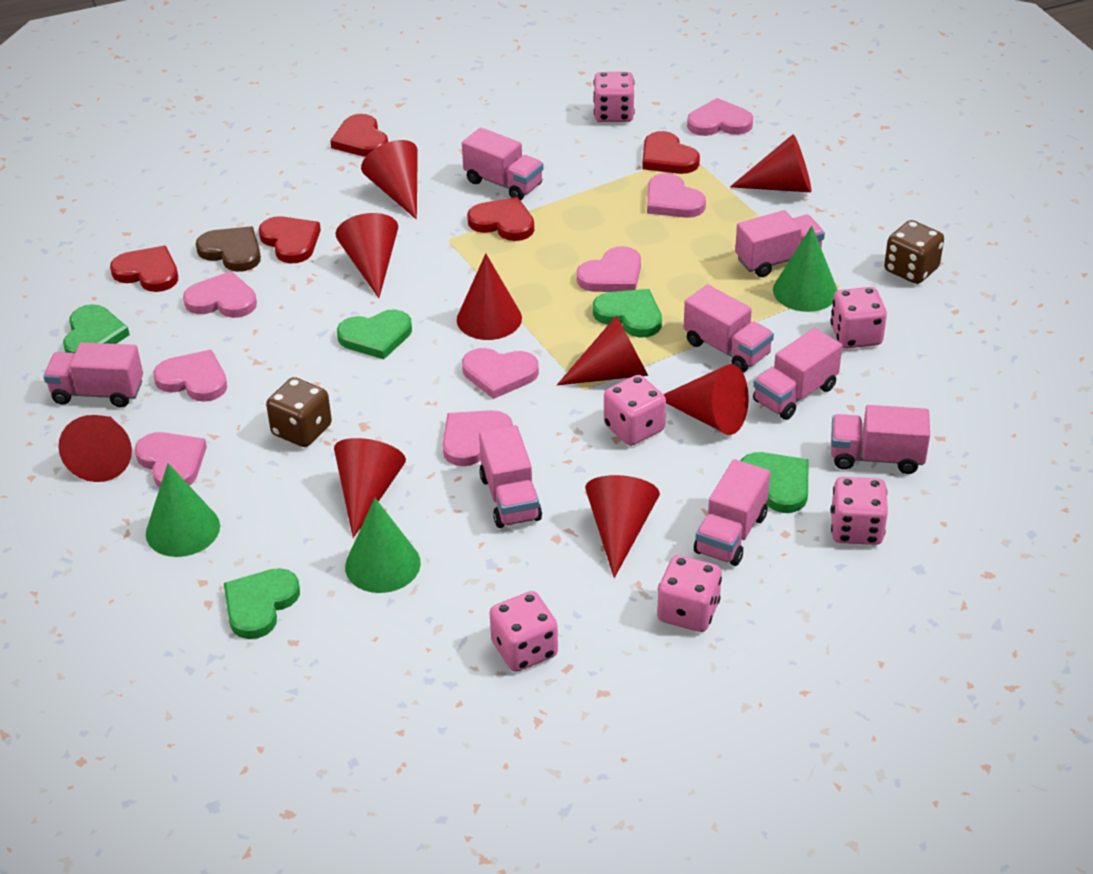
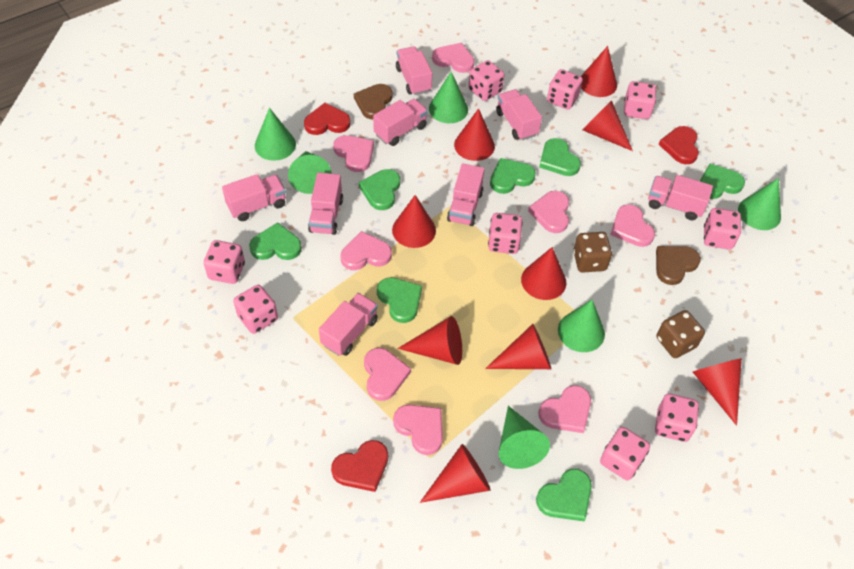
brown heart: [196,226,261,272] = 1 -> [354,84,393,120] [656,246,701,285] = 2
green cone: [146,463,220,557] [345,498,421,593] [773,226,838,312] = 3 -> [255,108,296,161] [288,151,332,194] [429,72,468,123] [499,406,550,469] [558,300,605,352] [738,178,781,230] = 6
green heart: [63,304,130,353] [224,568,300,639] [337,310,412,359] [593,289,662,337] [741,452,808,513] = 5 -> [249,222,302,260] [359,169,400,210] [377,277,422,323] [490,158,536,194] [536,469,592,521] [539,138,581,176] [700,164,745,199] = 7
pink dice: [489,591,558,672] [593,72,635,122] [604,375,666,446] [657,555,722,632] [830,287,887,349] [831,477,888,545] = 6 -> [204,240,245,284] [233,285,278,334] [468,60,504,101] [488,213,523,254] [547,69,583,110] [600,427,650,480] [624,81,656,119] [655,394,699,442] [704,208,741,249] = 9
red heart: [110,246,178,292] [259,216,321,263] [330,114,388,157] [467,197,534,241] [642,131,700,174] = 5 -> [304,103,351,135] [331,440,388,492] [658,126,699,164] = 3

